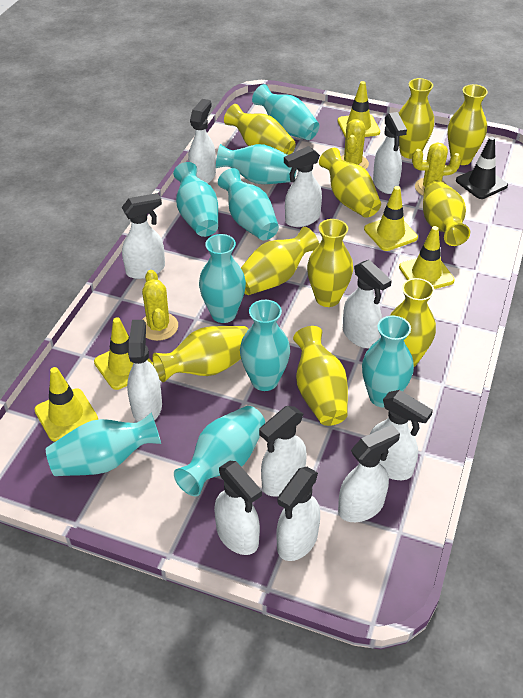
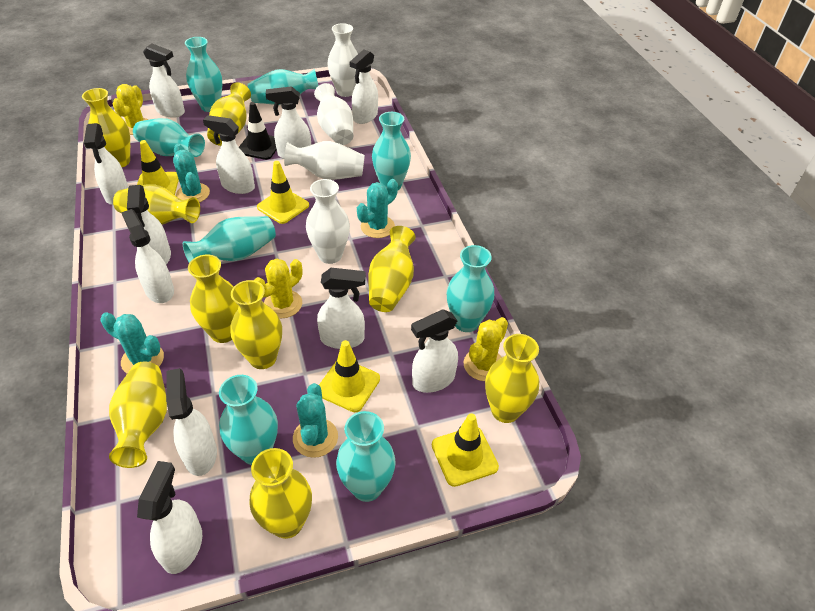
turquoise cactus: none = 0 -> [100,312,164,373] [173,144,210,202] [293,383,338,458] [357,179,398,238] = 4
turquoise vase: [46,412,161,476] [173,162,218,237] [174,406,265,496] [199,234,246,323] [216,144,297,184] [218,168,279,240] [240,300,290,391] [252,84,319,140] [362,316,414,408] = 9 -> [133,118,205,157] [183,216,276,263] [185,37,222,112] [219,375,278,465] [247,69,318,105] [336,411,396,502] [372,112,411,190] [446,245,494,332] = 8
white vase: none = 0 -> [284,141,365,180] [306,179,350,264] [314,83,353,145] [328,23,358,97] = 4
yellow traffic cone: [34,367,98,441] [94,317,153,390] [338,81,380,138] [364,186,418,251] [399,226,455,289] = 5 -> [137,140,179,195] [257,161,309,224] [319,340,380,412] [432,413,499,487] = 4
yellow vase: [152,326,249,382] [224,104,296,155] [241,227,319,295] [293,326,348,426] [307,219,353,307] [319,148,381,218] [390,278,436,367] [398,78,434,159] [423,180,470,246] [448,84,488,165] = 10 -> [82,88,130,167] [109,361,167,468] [113,184,200,225] [188,254,239,343] [207,82,251,146] [230,280,282,369] [250,448,312,539] [368,226,415,312] [485,334,539,423] = 9

